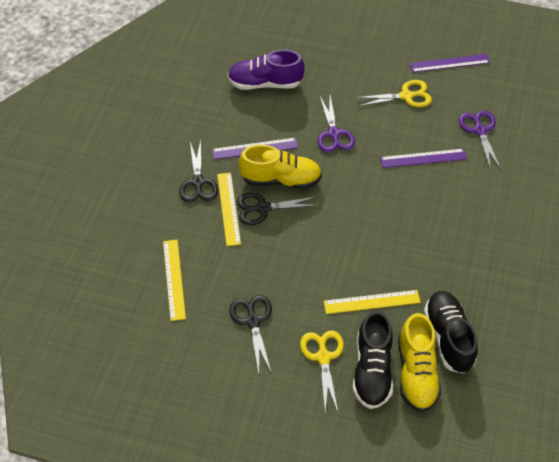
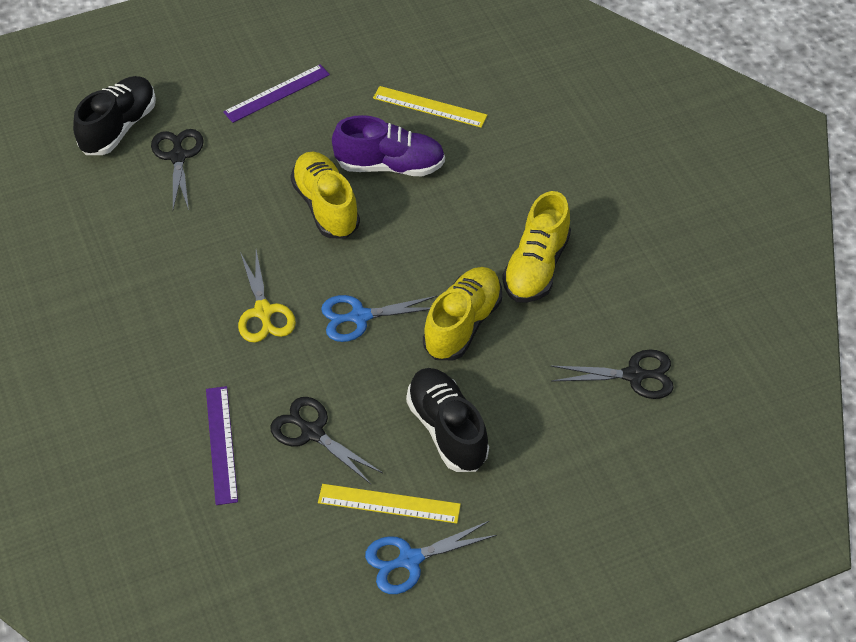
blue scissors: none = 0 -> [321,295,437,342] [365,521,497,594] = 2
purple ruler: [212,138,298,160] [380,149,467,168] [409,54,490,72] = 3 -> [206,386,238,505] [223,65,330,123] = 2
purple scissors: [318,96,355,153] [459,110,501,171] = 2 -> none = 0
yellow ruler: [163,240,186,321] [217,173,241,246] [324,290,421,314] = 3 -> [318,484,461,523] [373,86,487,128] = 2
yellow scissors: [300,330,344,412] [355,80,432,107] = 2 -> [238,250,296,343] = 1
yellow shoe: [239,145,322,189] [398,313,441,412] = 2 -> [290,152,360,238] [423,267,502,360] [502,191,571,303] = 3

